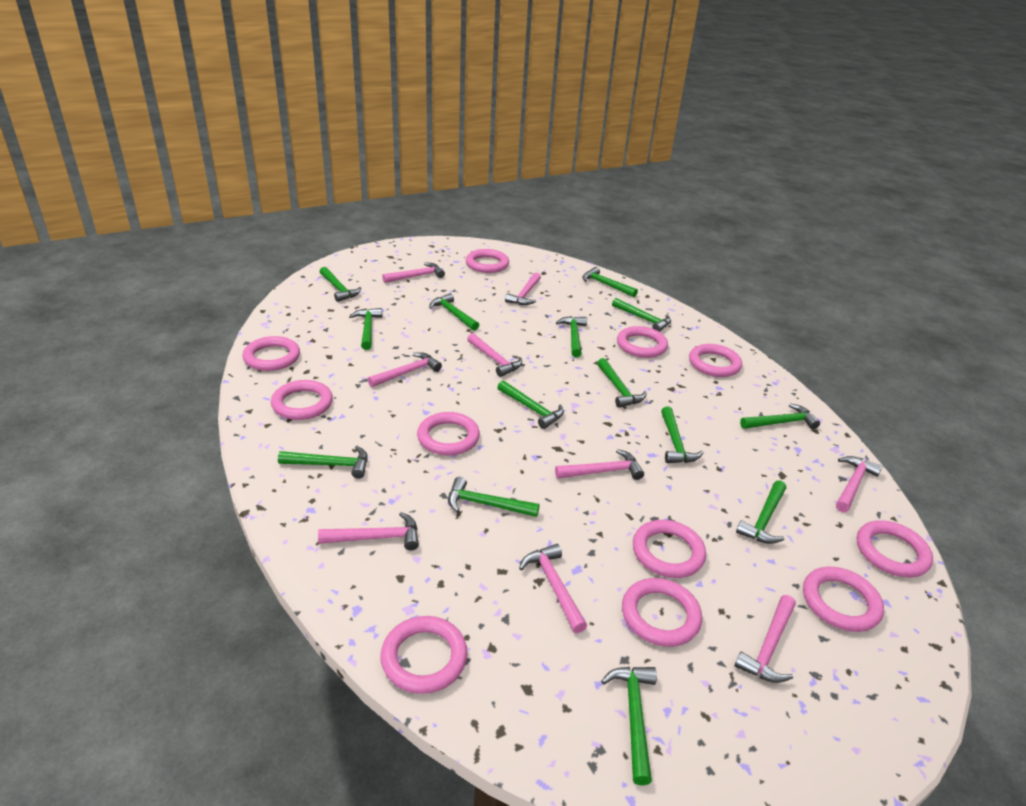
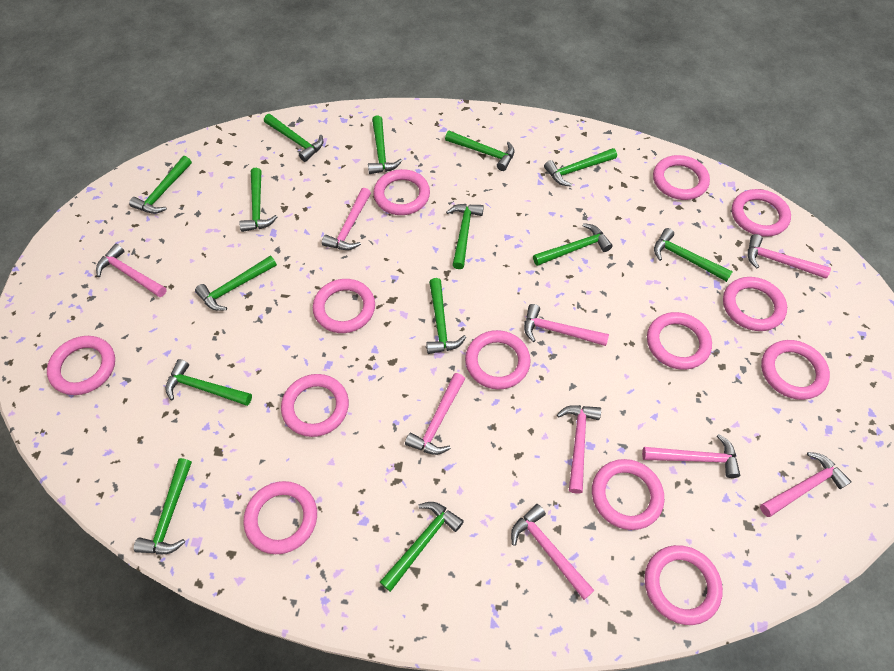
pink ring: [242,336,300,371] [271,380,333,420] [381,616,468,694] [417,412,480,455] [466,249,509,273] [617,326,668,358] [622,578,702,647] [633,520,706,578] [689,344,742,377] [803,567,884,632] [857,521,933,577] = 11 -> [47,336,115,395] [243,481,317,554] [281,374,349,437] [313,279,375,333] [373,169,430,215] [465,330,531,389] [592,459,664,530] [645,545,723,625] [647,312,712,370] [653,155,710,200] [723,277,787,331] [732,189,791,237] [761,340,830,400] = 13

